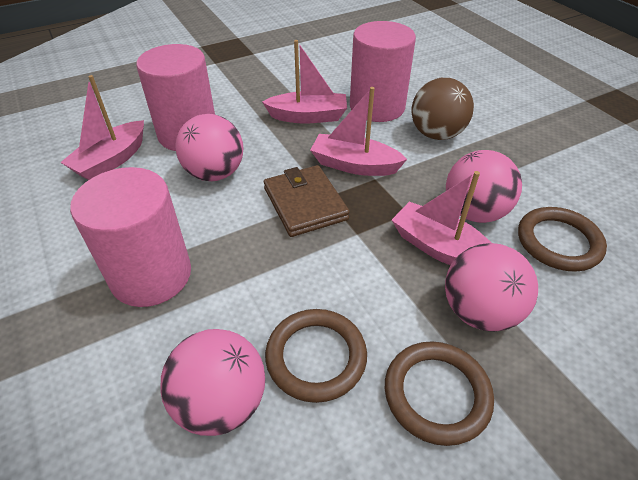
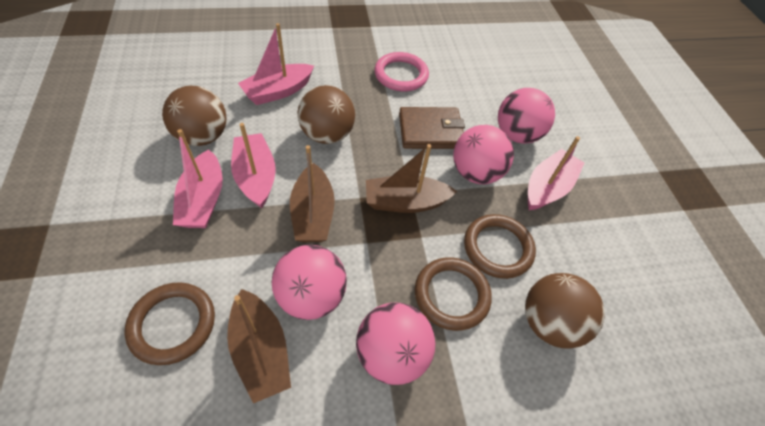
brown ball: [412,78,474,140] = 1 -> [162,86,226,146] [297,85,355,144] [525,273,605,349] = 3
brown boat: none = 0 -> [227,289,291,404] [290,145,335,242] [366,144,457,213] = 3
pink cylinder: [70,167,191,307] [136,44,215,151] [350,21,416,122] = 3 -> none = 0
pink ring: none = 0 -> [374,52,429,91] = 1

